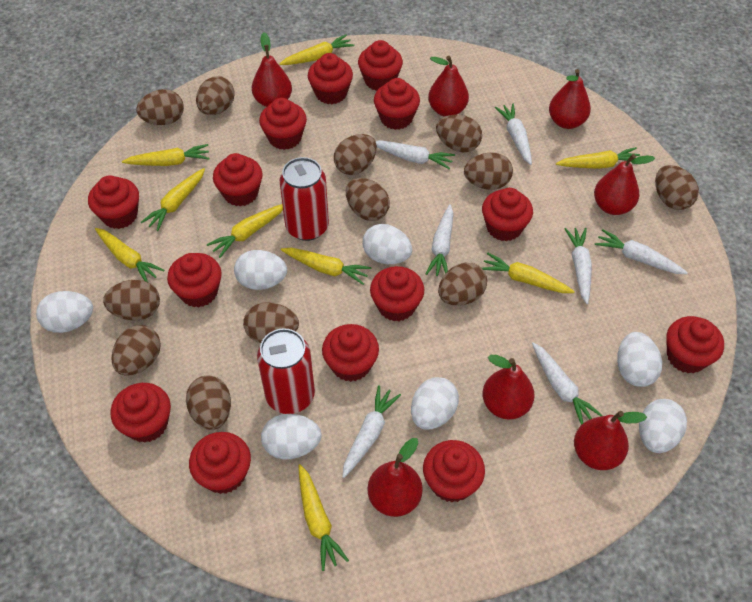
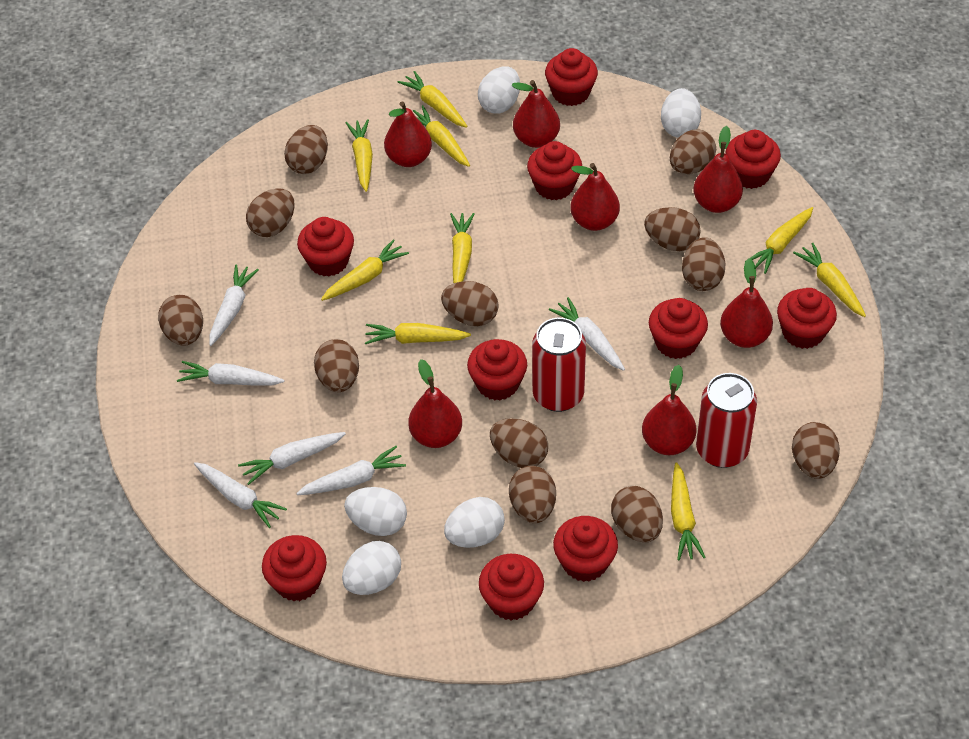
red cupcake: [88,175,139,229] [111,383,171,443] [167,253,222,308] [189,432,251,494] [213,153,263,206] [259,98,307,150] [308,53,353,104] [322,324,379,382] [358,40,403,91] [370,266,424,321] [374,78,420,130] [423,440,485,503] [482,188,533,241] [666,316,724,374] = 14 -> [262,535,327,601] [297,217,354,276] [467,339,527,400] [479,554,544,621] [527,141,582,200] [545,48,598,106] [553,516,618,582] [649,298,708,359] [725,130,781,189] [777,288,837,349] = 10
white carrot: [342,385,401,478] [376,140,455,169] [426,204,453,276] [495,104,532,165] [532,342,603,425] [564,228,592,304] [595,229,688,274] = 7 -> [177,361,285,385] [194,462,287,528] [209,264,259,346] [238,432,346,485] [296,446,406,495] [549,297,625,371] = 6
white egg: [36,291,93,333] [234,250,287,290] [261,414,322,460] [362,224,412,264] [411,377,459,430] [617,332,662,387] [639,399,687,453] = 7 -> [342,541,401,595] [344,487,407,536] [444,497,505,548] [478,66,520,113] [661,88,701,138] = 5

